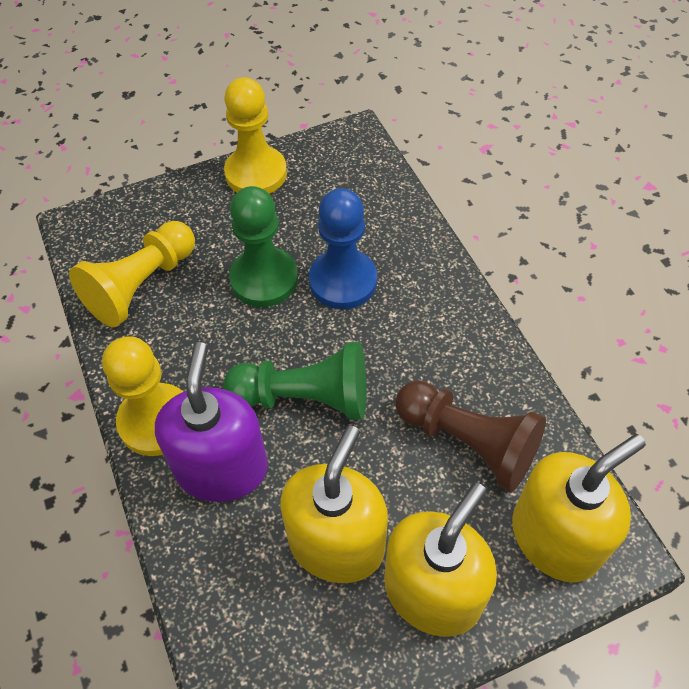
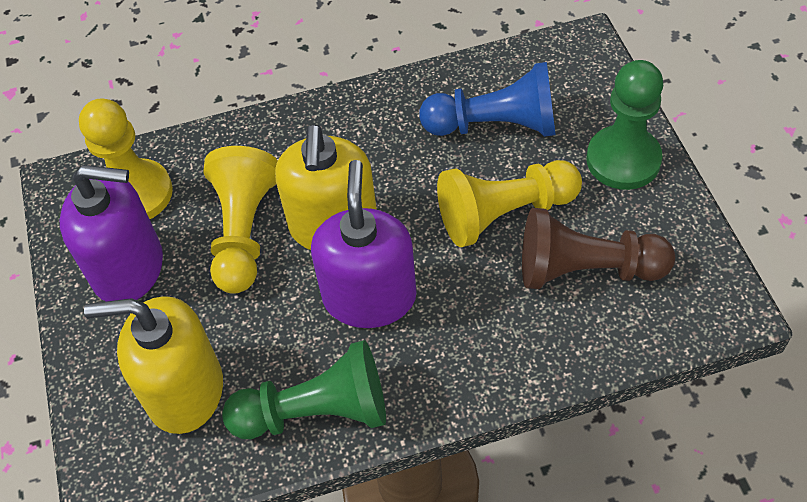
purple soap dispenser: [155,342,268,502] = 1 -> [60,165,163,302] [311,160,416,328] = 2
yellow soap dispenser: [280,425,388,583] [384,482,497,637] [512,434,646,582] = 3 -> [84,296,223,434] [275,124,377,250] = 2

